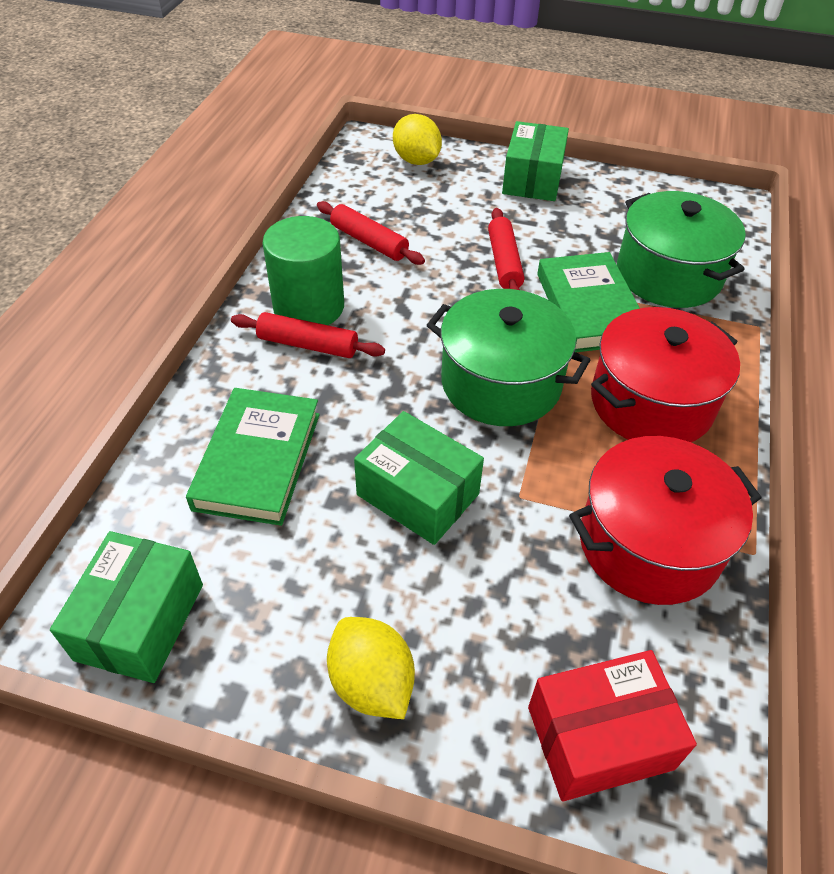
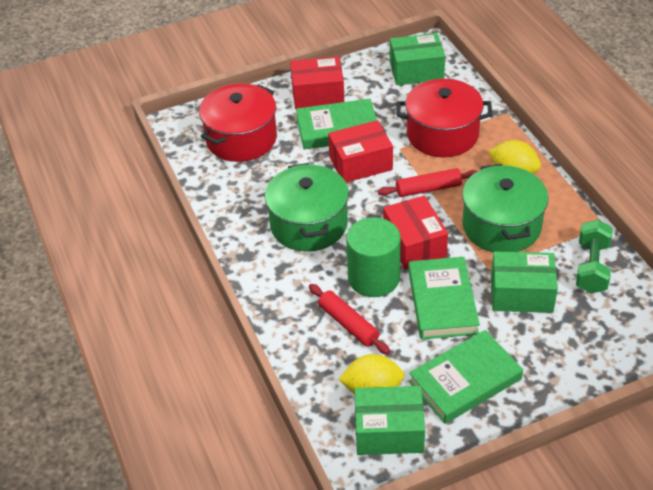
green book: [186,388,320,526] [537,252,640,352] = 2 -> [296,99,377,149] [408,257,480,340] [409,330,523,424] = 3
green dumbbell: none = 0 -> [576,220,613,294] = 1
red box: [528,650,697,801] = 1 -> [290,56,344,109] [328,120,393,182] [383,196,448,270] = 3
red rolling pin: [231,312,385,358] [317,201,425,265] [488,208,524,290] = 3 -> [309,284,390,355] [378,168,478,197] = 2

